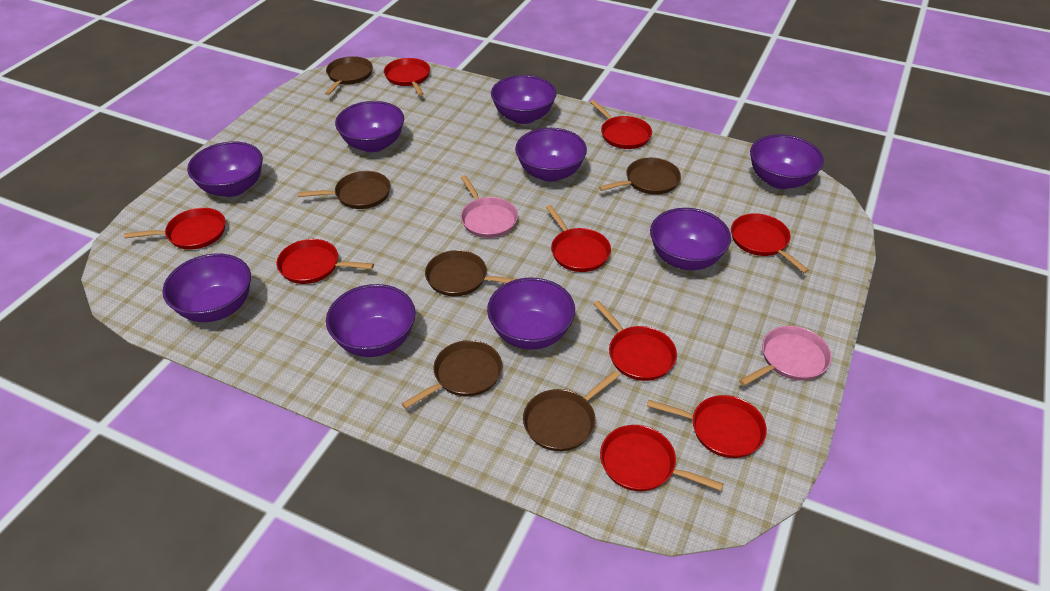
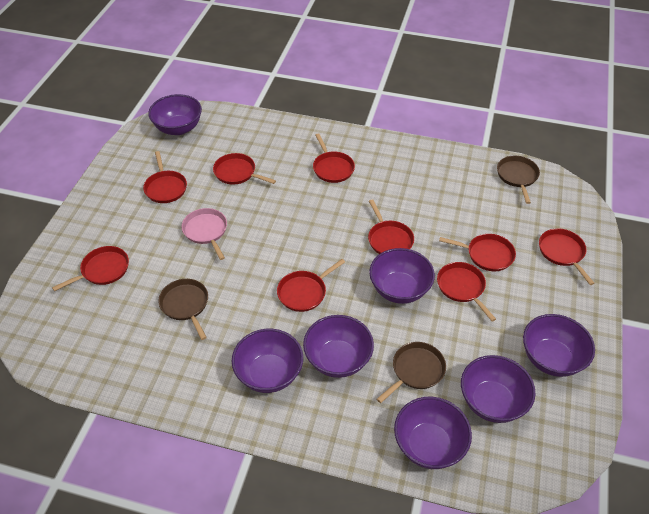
brown pan: [298,171,391,209] [325,56,373,95] [401,340,502,409] [425,250,516,296] [523,370,620,451] [599,158,681,195] = 6 -> [158,279,208,340] [377,342,446,403] [497,156,540,204] = 3
pink pan: [461,175,518,238] [739,326,832,386] = 2 -> [181,208,227,260] = 1
purple bowl: [162,254,251,322] [187,141,263,197] [326,284,416,357] [335,101,404,152] [487,278,575,350] [491,75,557,124] [515,128,587,182] [650,208,731,270] [750,134,824,189] = 9 -> [148,94,202,135] [232,329,303,393] [303,315,374,378] [369,248,435,304] [394,397,472,469] [461,355,535,423] [523,314,595,377] = 7

